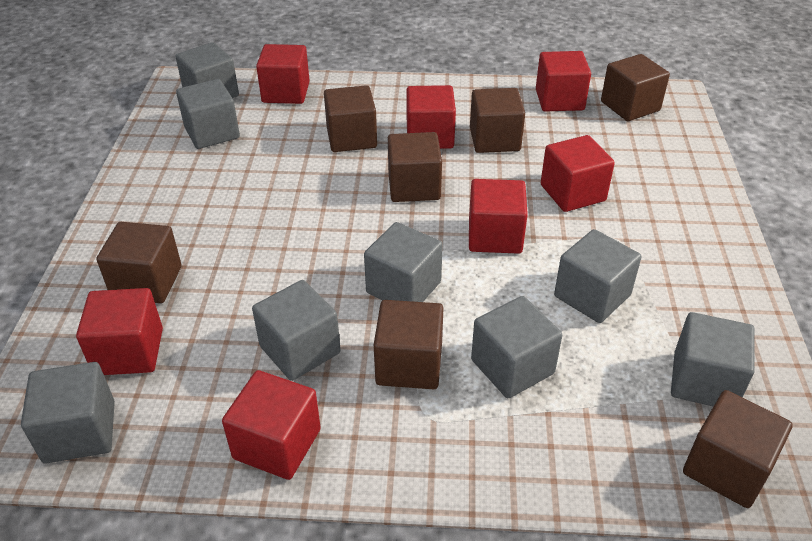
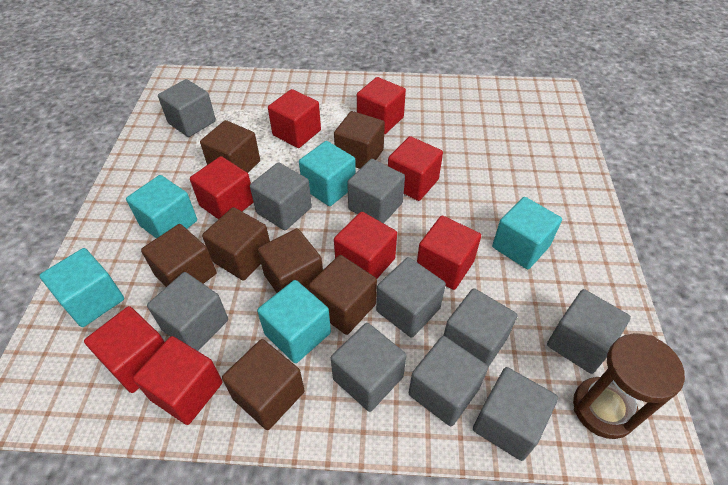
brown hourglass: none = 0 -> [573,333,685,439] = 1
grey cube: [21,362,115,464] [175,42,239,98] [176,79,240,149] [252,280,341,381] [364,222,443,302] [471,296,562,398] [554,229,641,323] [671,312,755,407] = 8 -> [147,272,228,351] [158,79,216,137] [250,162,312,230] [331,323,406,412] [347,159,405,223] [376,257,446,338] [409,336,488,426] [443,288,517,367] [473,367,558,461] [547,289,631,374] = 10
red cube: [76,288,163,375] [222,370,321,480] [256,44,310,104] [406,85,456,149] [469,179,528,254] [536,51,591,112] [541,135,615,212] = 7 -> [84,306,164,393] [133,336,223,425] [190,156,254,219] [268,89,321,148] [334,212,397,279] [357,77,406,134] [388,136,443,201] [417,216,481,290] = 8
turquoise cube: none = 0 -> [39,248,124,327] [126,175,197,238] [257,280,331,363] [299,141,356,206] [492,197,562,269] = 5

